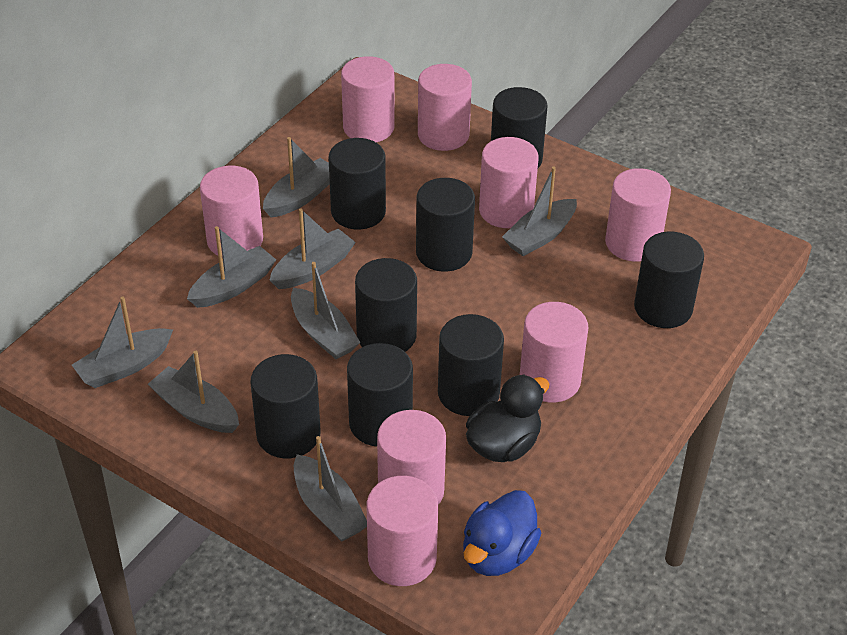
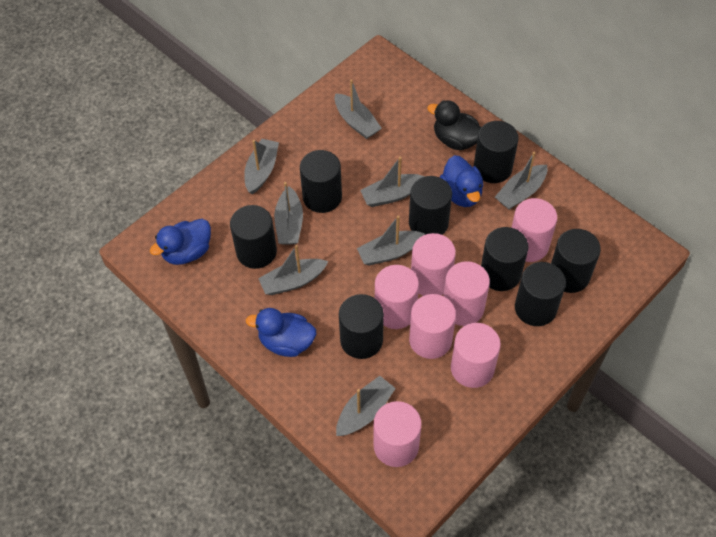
blue duck: [463,490,541,576] = 1 -> [150,219,211,265] [246,308,316,357] [440,155,483,207] = 3
pink cylinder: [200,166,263,257] [341,56,395,142] [367,476,438,586] [377,410,446,505] [418,64,472,151] [479,137,538,228] [520,302,589,403] [605,168,671,262] = 8 -> [373,401,422,467] [375,265,419,329] [409,294,456,359] [411,233,456,296] [443,261,490,326] [451,323,501,388] [511,198,557,262] = 7

